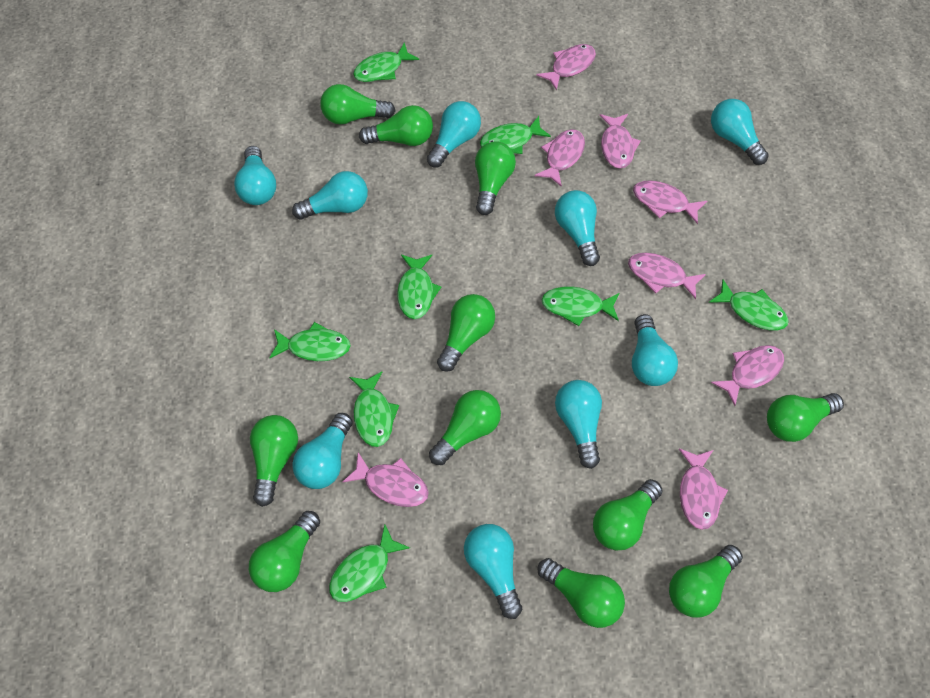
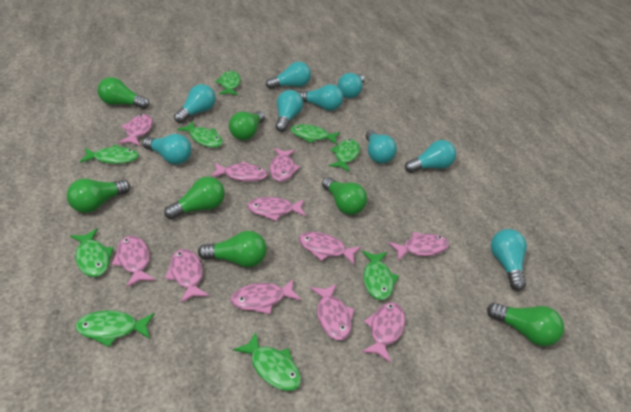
green fish: [269,322,351,361] [329,525,410,602] [349,371,399,447] [353,42,419,82] [397,255,441,319] [480,116,551,154] [541,286,619,326] [709,279,789,331] = 8 -> [70,229,114,277] [75,310,154,347] [80,145,139,164] [177,121,223,148] [215,71,241,95] [233,332,301,391] [291,124,340,144] [329,139,360,172] [362,251,399,300] = 9
green light bulb: [249,511,320,592] [250,415,298,507] [320,84,396,125] [359,105,433,146] [429,390,501,465] [437,294,495,372] [475,141,516,215] [538,558,625,628] [593,479,663,551] [669,545,743,618] [767,393,844,442] = 11 -> [67,179,130,213] [98,77,149,109] [164,176,225,220] [198,231,267,267] [229,111,265,140] [322,177,367,215] [487,303,564,346] = 7
pink fish: [342,453,429,507] [535,129,585,187] [536,44,596,91] [599,114,641,169] [628,253,706,299] [633,180,707,224] [679,448,728,530] [711,345,784,406] = 8 -> [111,236,155,287] [118,114,153,146] [165,249,209,303] [211,161,267,182] [230,279,301,314] [247,197,306,221] [269,148,300,182] [299,232,361,265] [310,284,354,340] [362,302,406,363] [388,232,449,261] = 11

